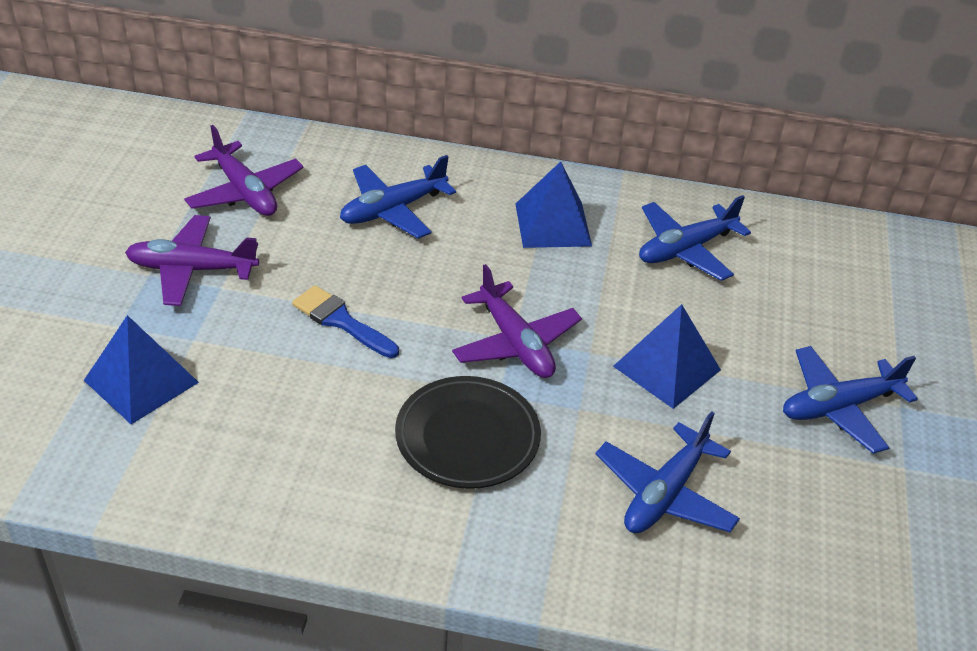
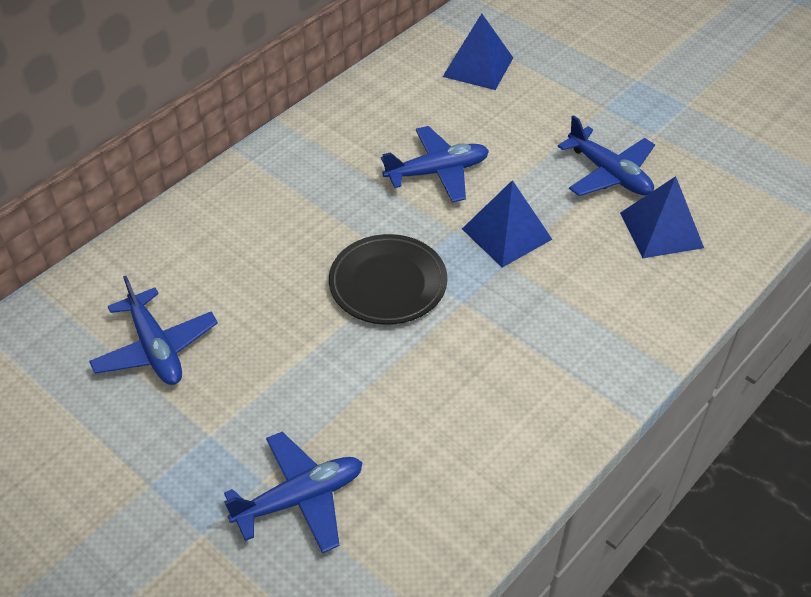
blue brush: [292,285,399,358] = 1 -> none = 0
purple plane: [125,215,259,306] [184,125,304,216] [452,264,582,378] = 3 -> none = 0

